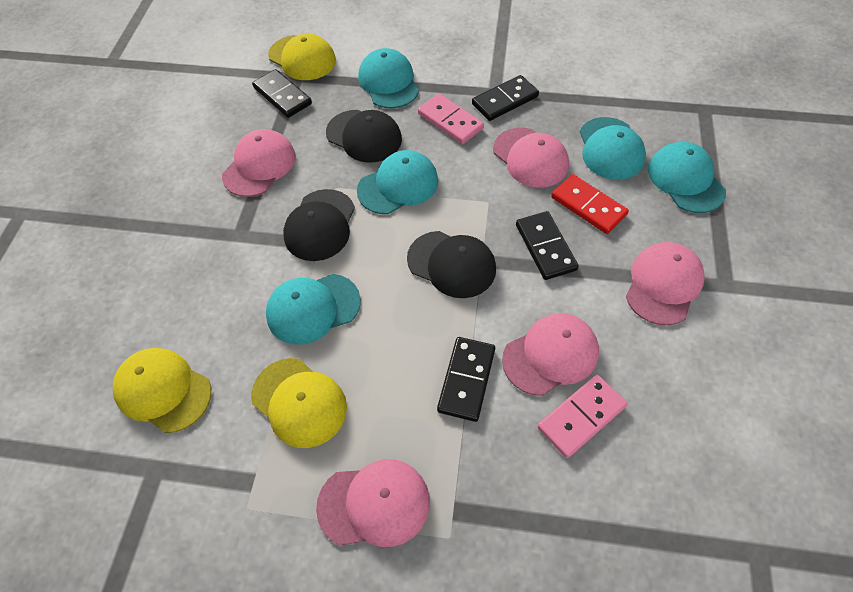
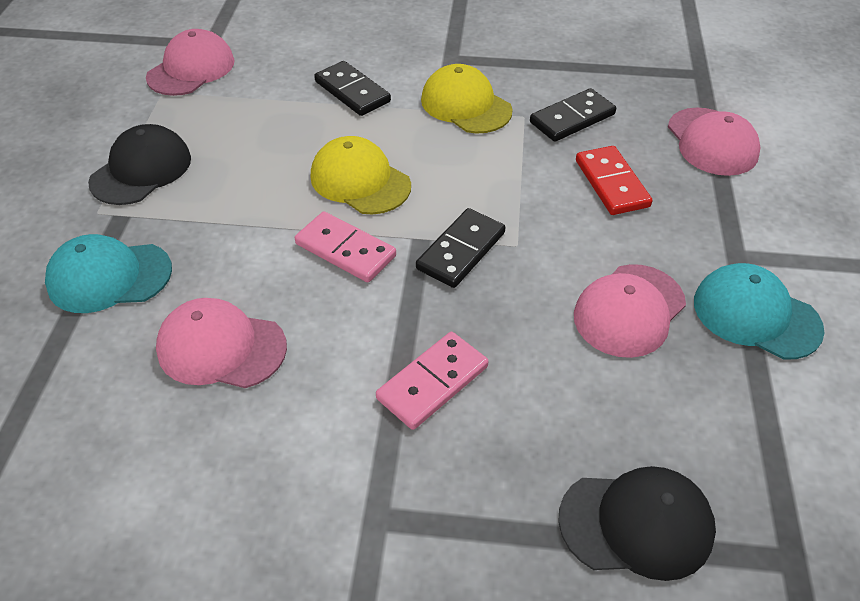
black cap: [283,189,355,261] [326,110,402,163] [407,231,496,298] = 3 -> [88,124,191,205] [558,466,716,581] = 2
black domino: [252,69,312,118] [437,337,495,422] [472,75,539,121] [516,211,579,280] = 4 -> [314,61,391,116] [416,208,506,288] [530,88,616,142] = 3
pink cap: [222,129,296,197] [316,459,430,547] [493,128,569,188] [502,313,599,396] [626,242,705,325] = 5 -> [146,29,234,96] [156,298,287,388] [574,264,686,358] [668,108,761,176] = 4
turquoise cap: [266,274,361,345] [357,150,438,214] [358,48,419,108] [580,117,646,180] [648,142,726,213] = 5 -> [45,234,172,313] [694,263,825,359] = 2
yellow cap: [113,348,211,433] [251,358,347,448] [268,34,336,80] = 3 -> [311,136,411,215] [421,64,513,133] = 2

